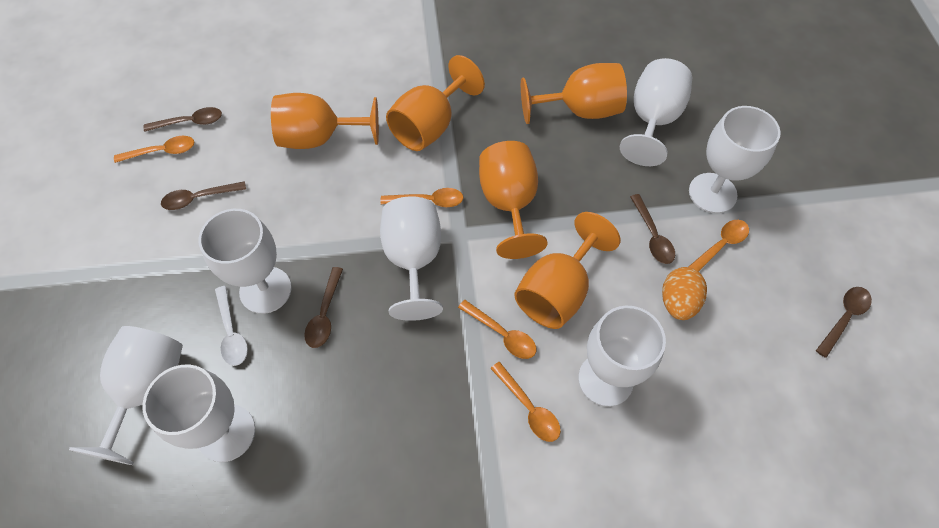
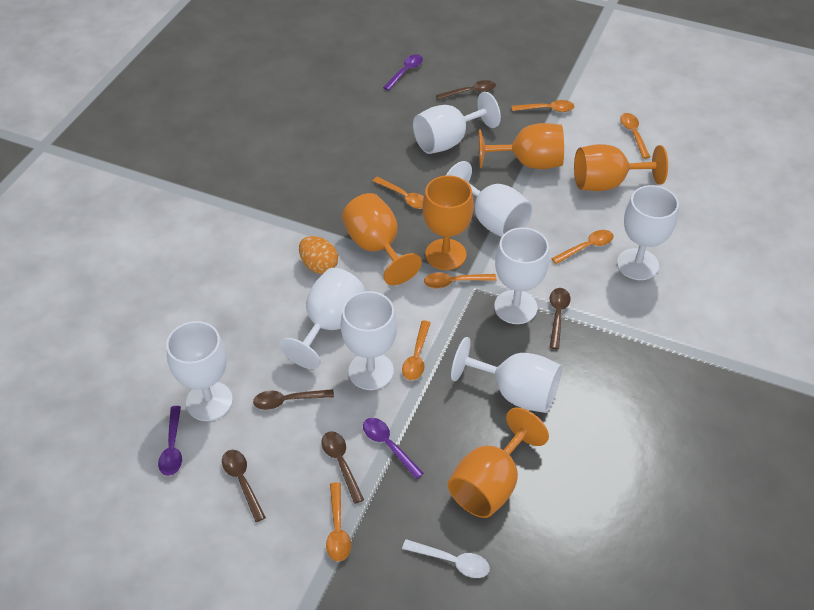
orange spoon: [114,136,194,163] [381,188,464,207] [458,300,536,359] [490,362,561,442] [688,220,749,272] = 5 -> [326,482,351,561] [373,177,424,209] [402,321,431,380] [424,273,497,289] [512,100,574,112] [551,230,613,264] [620,113,650,159] = 7
purple spoon: none = 0 -> [158,406,182,476] [363,418,424,479] [383,54,423,91] = 3
white goblet: [69,326,183,465] [142,364,255,462] [199,209,292,314] [380,196,443,321] [578,306,666,407] [620,58,692,166] [689,106,781,213] = 7 -> [166,321,233,421] [280,268,365,369] [341,291,397,390] [413,92,501,154] [446,161,533,237] [451,337,562,413] [494,227,549,324] [617,185,679,280] = 8

